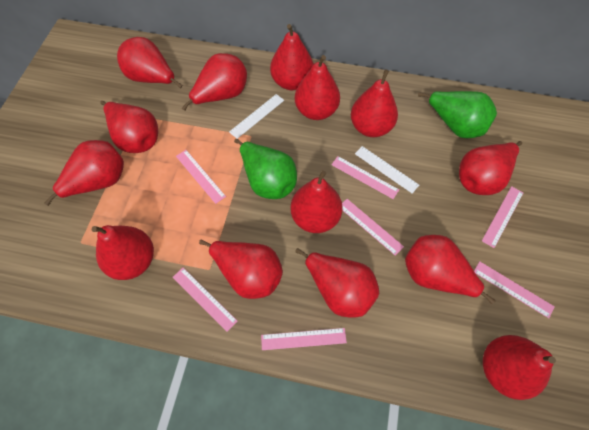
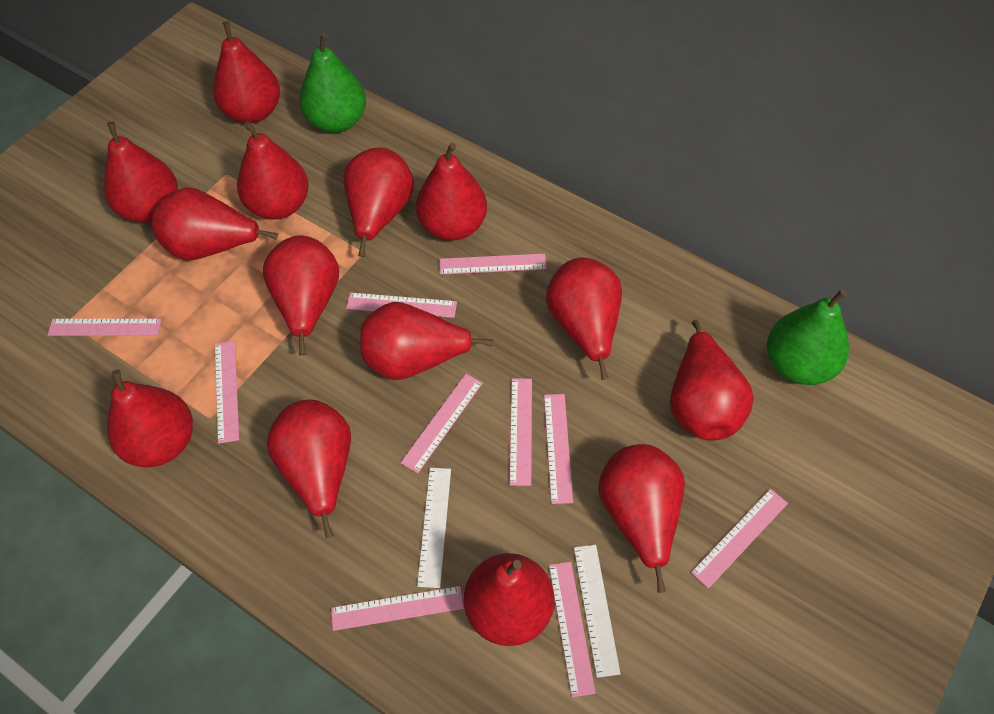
pink ruler: [173,268,237,332] [176,150,226,204] [261,328,347,350] [331,156,399,199] [342,199,404,256] [474,261,555,318] [482,186,524,248] = 7 -> [48,319,162,336] [215,341,239,444] [331,586,464,631] [346,292,457,318] [401,374,483,473] [439,253,547,275] [509,378,532,486] [544,394,573,504] [549,562,596,697] [691,489,788,589] = 10

